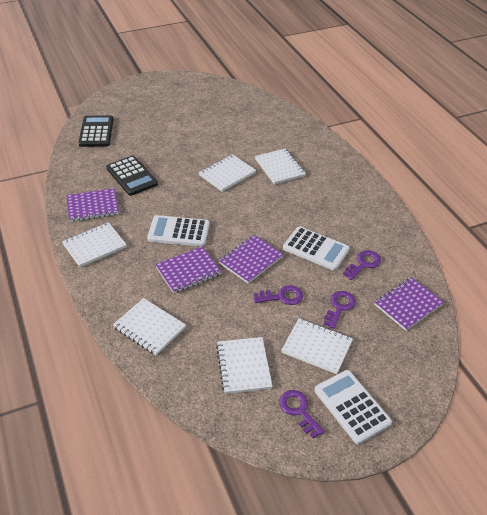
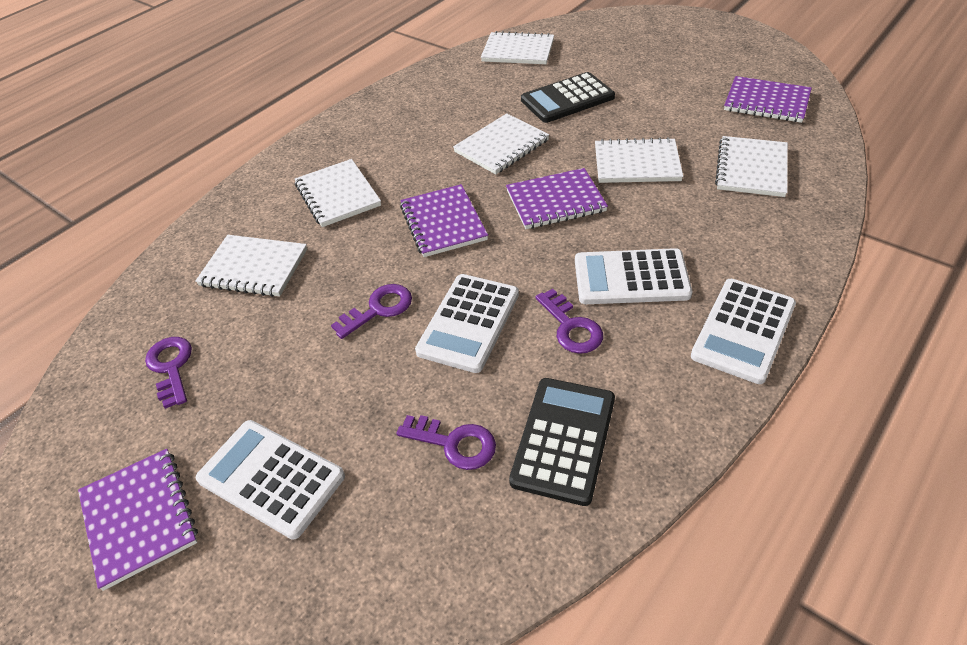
white calculator: [147,215,210,247] [283,226,350,270] [314,370,392,444] = 3 -> [196,420,345,540] [415,274,519,373] [575,248,692,304] [691,279,796,384] = 4

